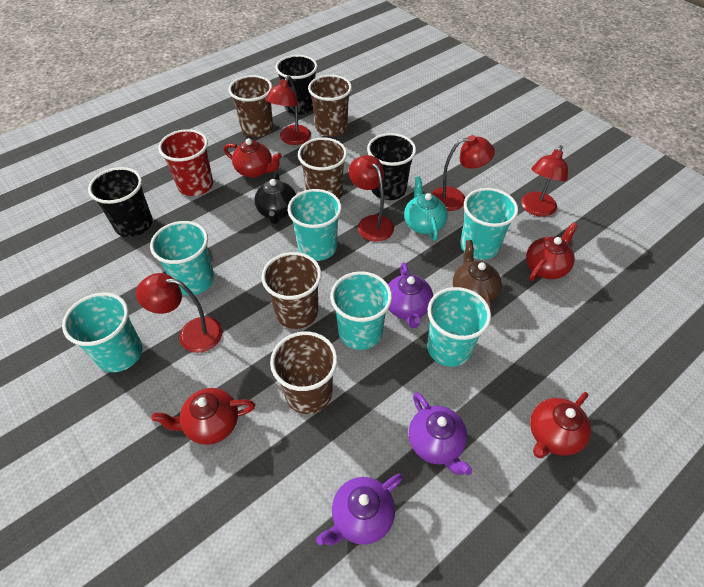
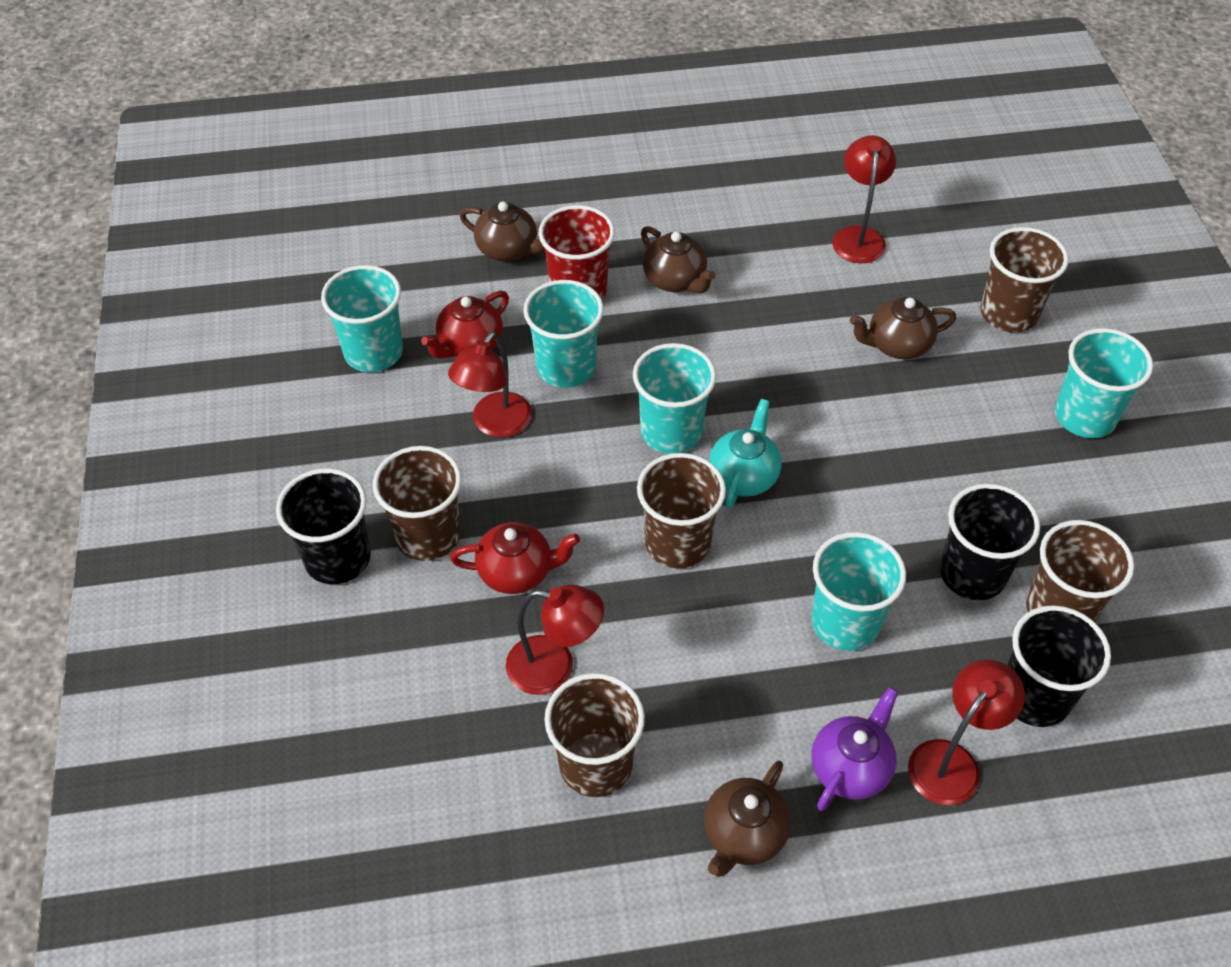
black teapot: [254,172,296,224] = 1 -> none = 0
brown teapot: [453,240,501,310] = 1 -> [460,201,545,262] [641,226,715,294] [704,761,791,877] [850,297,956,359] = 4
purple teapot: [316,474,403,545] [388,262,433,328] [409,392,472,475] = 3 -> [811,687,898,811] = 1
red lamp: [136,273,222,353] [266,76,311,145] [349,155,394,242] [432,135,495,211] [521,145,568,217] = 5 -> [448,332,532,438] [506,585,604,695] [832,135,896,263] [908,659,1025,805] = 4
red teapot: [152,388,255,445] [224,138,282,178] [526,223,578,281] [530,392,591,458] = 4 -> [421,291,509,359] [450,522,580,594] = 2
turquoise cup: [62,293,142,372] [150,221,214,295] [288,189,342,261] [330,271,392,350] [427,287,491,367] [460,188,518,260] = 6 -> [321,265,403,372] [523,280,604,387] [633,343,716,454] [811,532,906,651] [1055,328,1153,438] = 5

